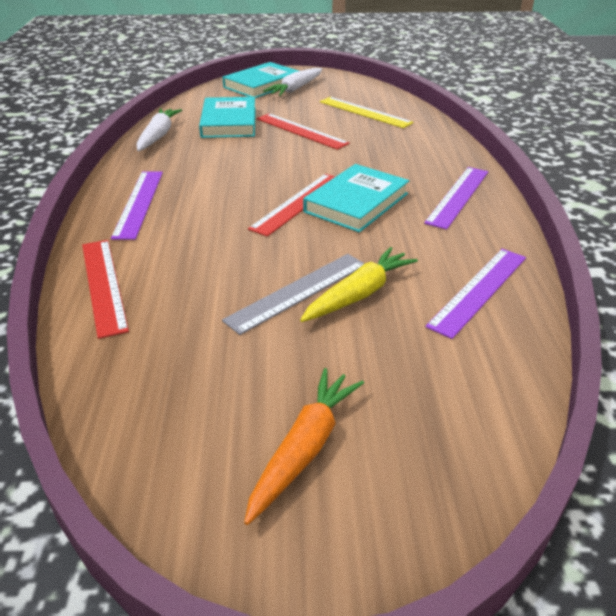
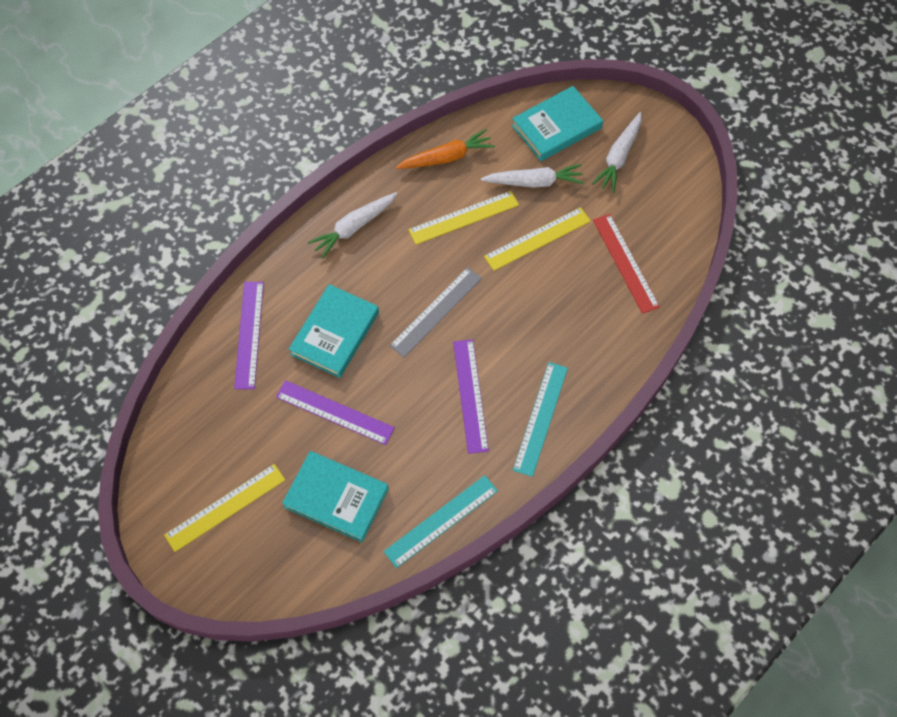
red ruler: [82,240,129,339] [248,174,335,237] [256,113,350,150] = 3 -> [593,214,660,314] = 1
turquoise ruler: none = 0 -> [384,475,498,568] [513,362,568,477] = 2
white carrot: [137,108,182,151] [263,68,322,96] = 2 -> [308,192,397,259] [481,164,584,188] [592,112,641,192] = 3
yellow carrot: [300,247,418,322] = 1 -> none = 0
yellow ruler: [320,97,413,128] = 1 -> [164,464,285,552] [408,191,519,244] [484,207,591,271] = 3

